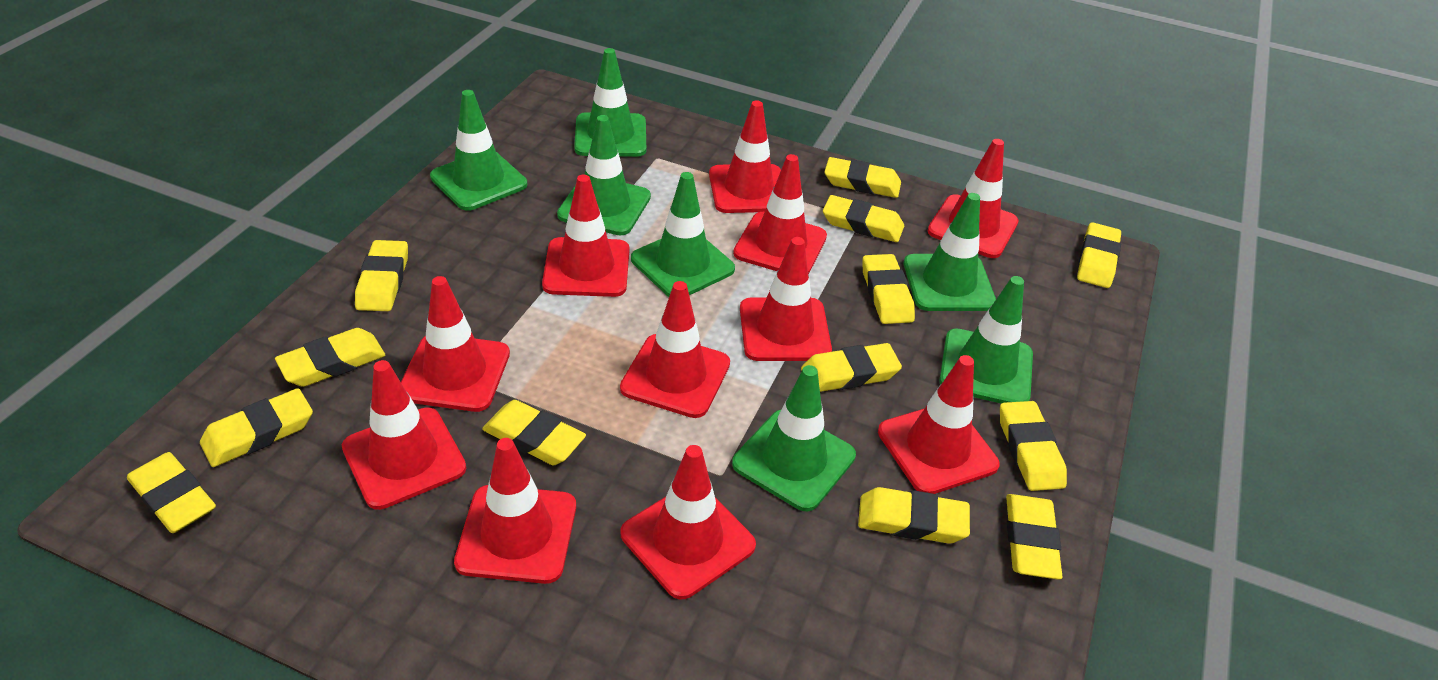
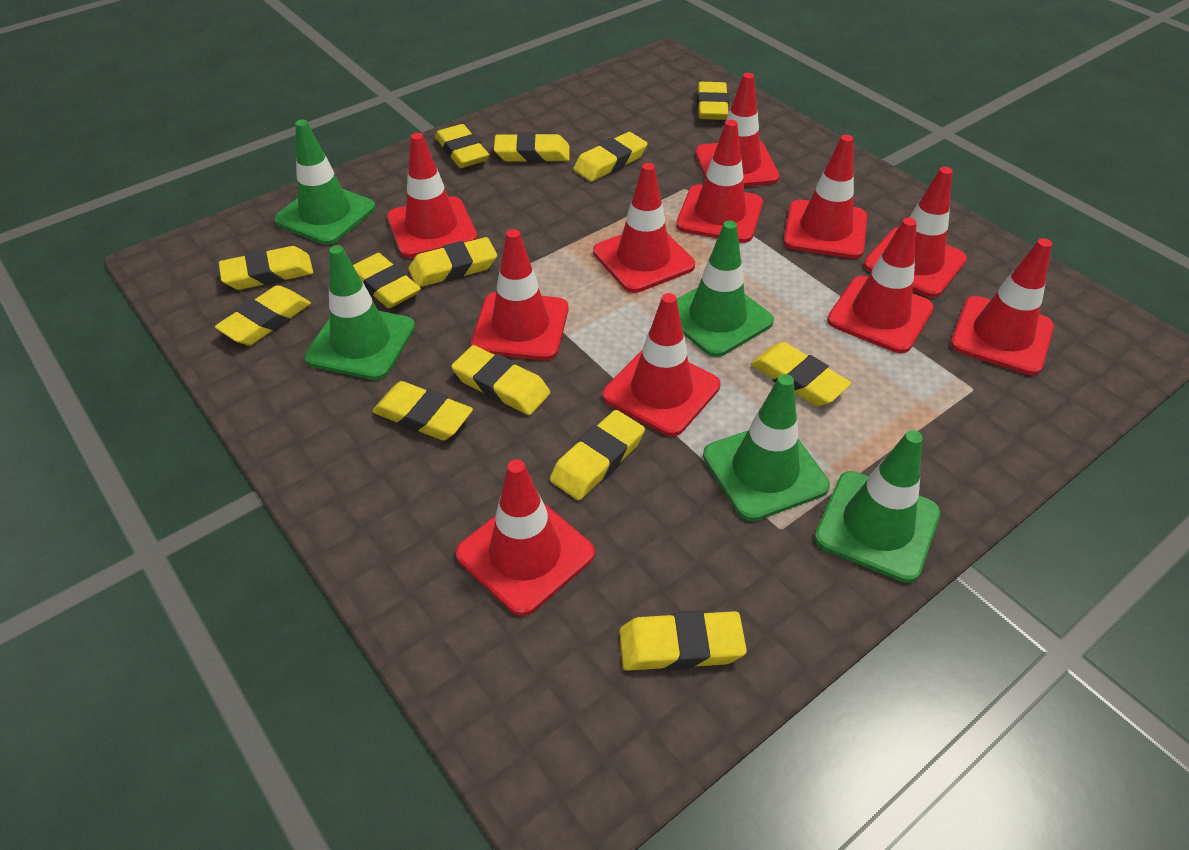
green traffic cone: [430,90,527,211] [557,115,651,235] [574,48,646,157] [631,172,735,297] [732,365,856,511] [904,193,996,311] [939,276,1033,403] = 7 -> [274,120,376,245] [304,245,415,380] [677,220,774,357] [703,374,830,521] [814,430,940,583] = 5

